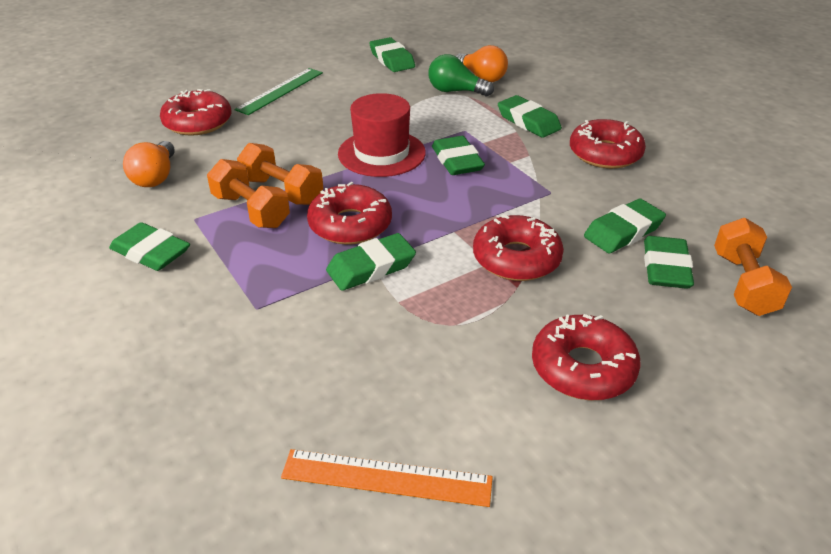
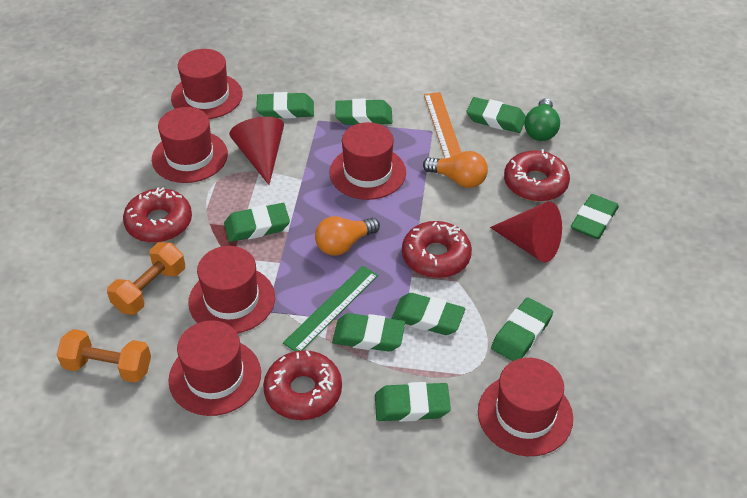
green eraser: [109,222,190,271] [326,233,416,291] [369,37,415,72] [432,136,485,175] [498,95,562,138] [584,199,666,253] [644,236,694,289] = 7 -> [224,203,290,242] [257,92,314,119] [332,313,405,352] [335,99,393,125] [375,382,451,422] [392,293,465,335] [467,97,526,133] [491,297,553,361] [571,194,619,239] = 9
orange dumbbell: [207,159,290,228] [237,143,323,205] [714,218,792,316] = 3 -> [57,329,151,383] [107,242,185,315] = 2
red cone: none = 0 -> [229,117,284,185] [490,201,562,262] = 2
red donut: [160,89,231,135] [307,182,392,245] [473,215,564,281] [532,314,641,401] [570,119,646,169] = 5 -> [123,187,192,243] [263,350,342,420] [402,221,472,278] [504,149,570,202] = 4
red hat: [338,93,426,177] = 1 -> [152,107,228,183] [168,320,261,416] [171,49,243,119] [188,246,275,333] [329,122,406,200] [478,358,573,456] = 6

